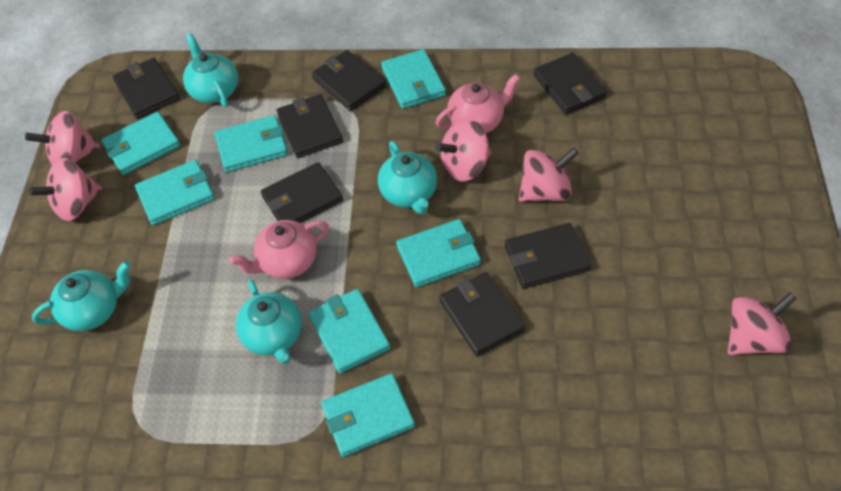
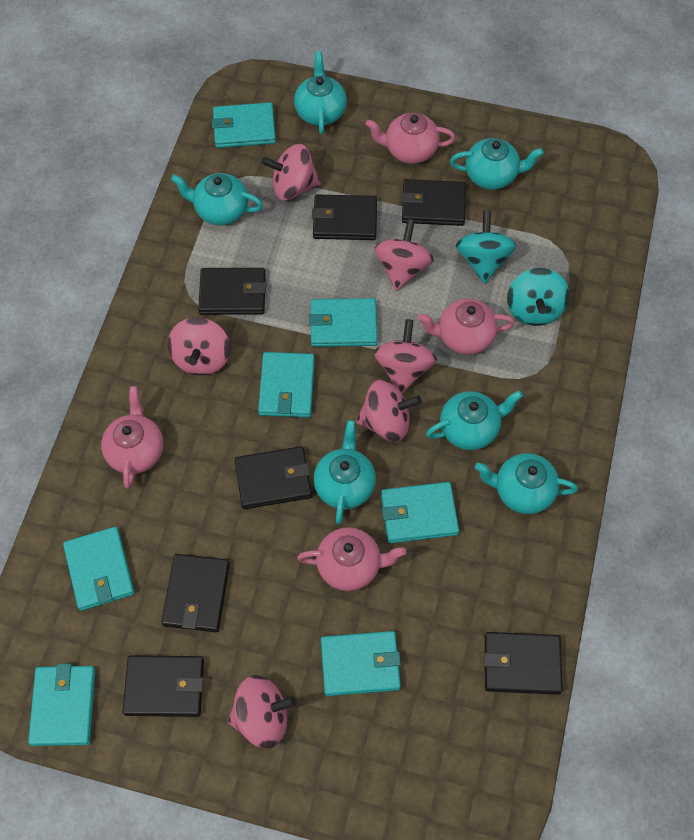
pink spinning top: [25,111,100,165] [28,158,102,221] [435,119,491,181] [519,147,579,202] [728,292,797,355] = 5 -> [168,317,230,376] [228,675,297,749] [261,144,321,200] [356,380,422,442] [374,319,437,394] [375,219,434,291] = 6
pink teapot: [230,220,329,279] [436,74,521,133] = 2 -> [101,386,164,489] [297,527,406,591] [366,113,456,164] [418,299,515,355] = 4
turquoise spinning top: none = 0 -> [456,210,516,283] [507,268,569,326] = 2
turquoise teapot: [32,261,131,331] [183,33,238,107] [236,280,302,364] [378,141,437,214] = 4 -> [171,173,263,226] [294,51,347,135] [314,420,376,524] [426,390,523,450] [450,138,544,190] [475,453,578,514] = 6

